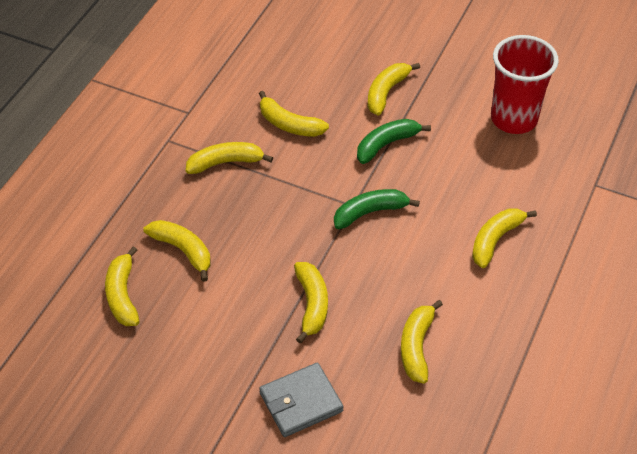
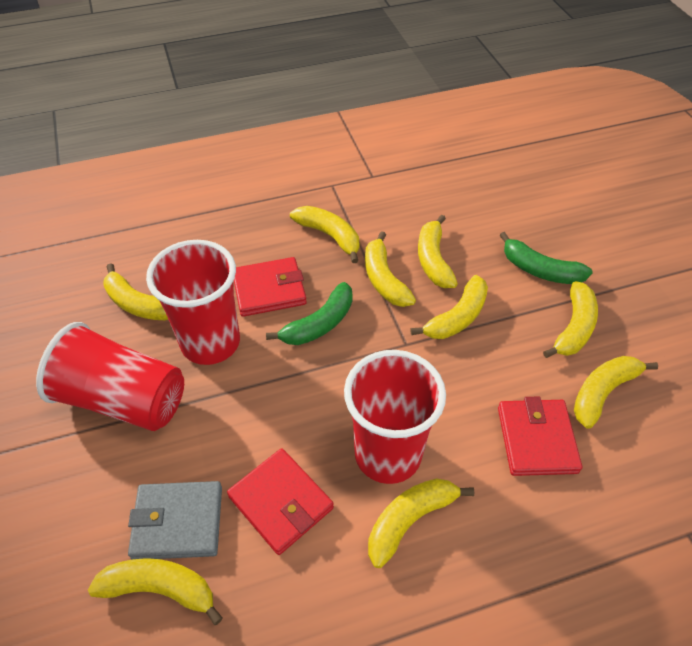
red cup: [491,35,559,134] = 1 -> [36,322,184,431] [146,240,240,365] [344,350,446,484] = 3
red wallet: none = 0 -> [227,448,334,555] [234,257,307,317] [498,397,582,476] = 3
yellow banana: [105,246,140,326] [143,220,211,282] [186,142,273,174] [259,91,329,137] [294,262,328,344] [368,63,420,116] [401,300,443,384] [472,208,537,268] = 8 -> [88,558,223,625] [103,263,168,320] [290,206,359,263] [365,231,416,307] [368,479,474,568] [410,275,488,339] [418,215,458,288] [543,281,598,358] [574,356,658,429] = 9

